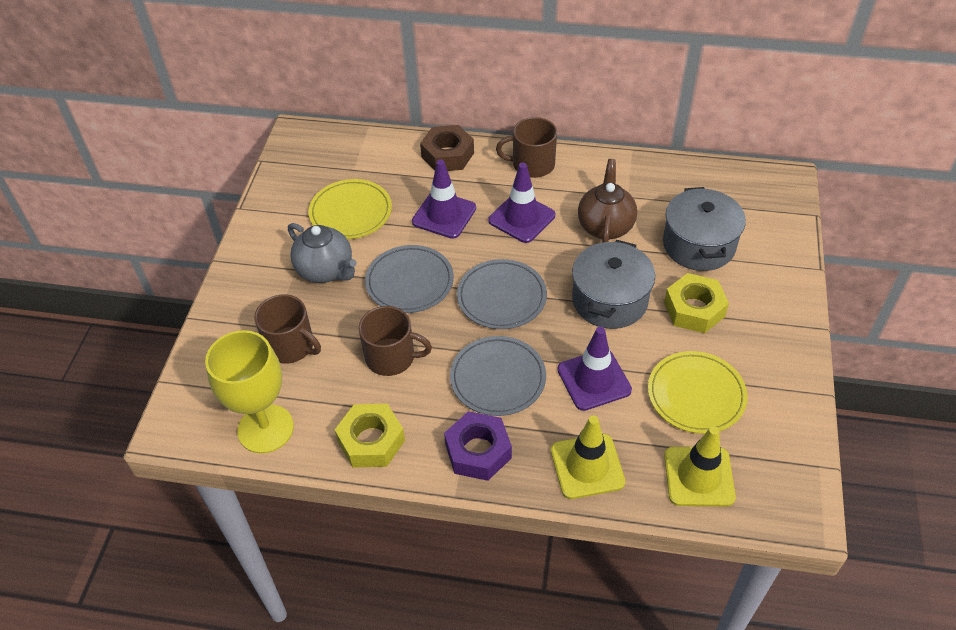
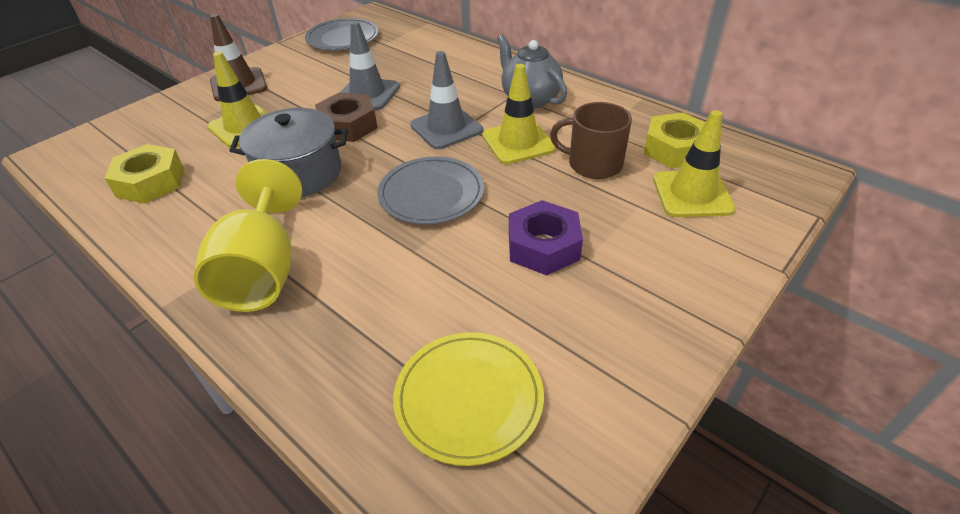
brown mug: [254,294,321,364] [359,306,432,376] [496,117,557,178] = 3 -> [550,102,632,179] = 1
brown teapot: [578,159,637,243] = 1 -> none = 0
brown traffic cone: none = 0 -> [210,14,267,101] = 1
grey plate: [365,245,454,313] [450,336,546,416] [457,259,547,329] = 3 -> [305,18,379,51] [377,157,484,224] = 2
grey pot: [572,240,655,329] [663,187,746,271] = 2 -> [229,108,348,197] = 1
grey traffic cone: none = 0 -> [341,21,400,110] [410,51,483,149] = 2
purple traffic cone: [412,160,476,239] [488,163,555,243] [557,327,632,411] = 3 -> none = 0
yellow plate: [309,179,392,239] [648,351,748,434] = 2 -> [393,332,544,466] = 1
yellow traffic cone: [551,416,626,499] [664,426,736,507] = 2 -> [207,52,268,148] [482,64,556,164] [653,110,735,217] = 3

